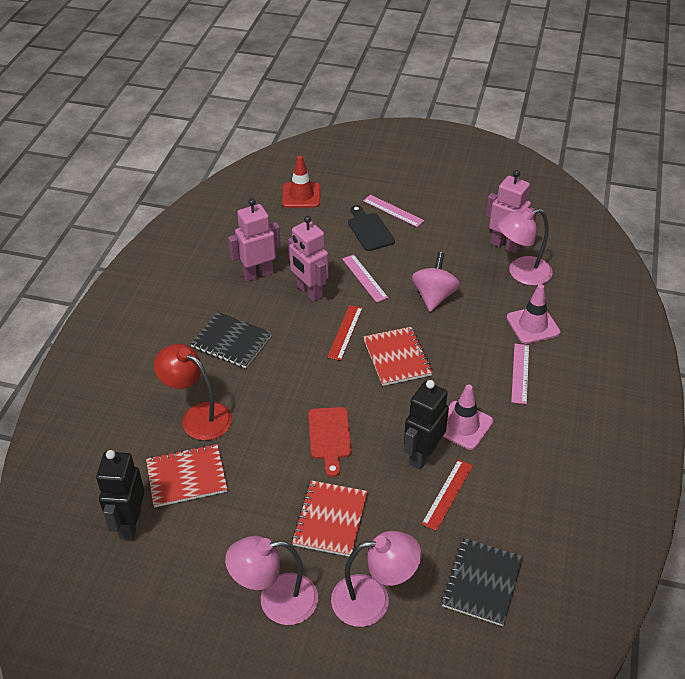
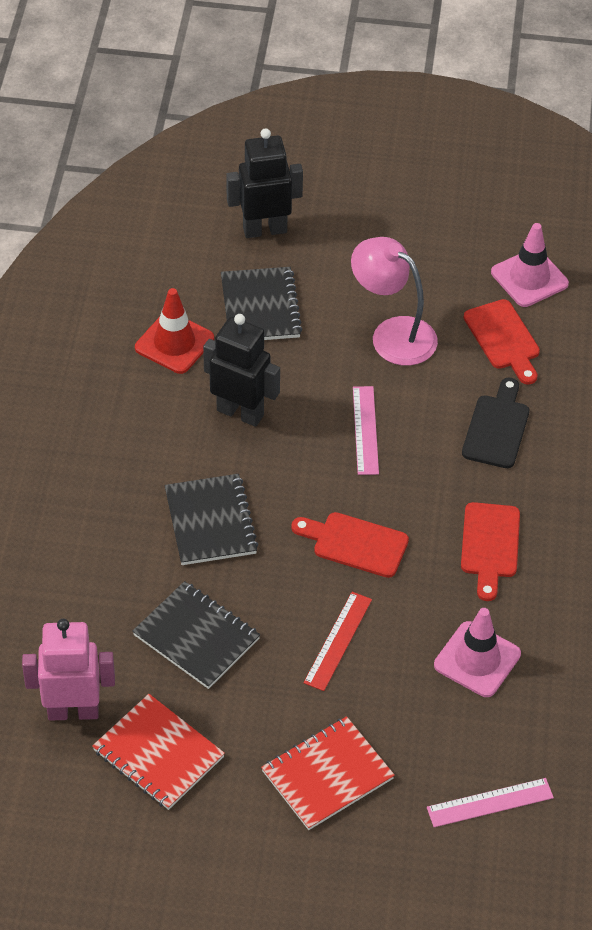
black notebook: [190,312,272,368] [441,538,523,626] = 2 -> [132,581,260,689] [164,474,259,565] [221,267,302,340] = 3
pink lamp: [225,536,318,625] [331,531,421,627] [498,208,553,286] = 3 -> [351,237,438,366] = 1
pink robot: [228,198,281,282] [288,216,328,302] [485,170,537,253] = 3 -> [22,619,115,721] = 1
pink ruler: [342,254,388,302] [363,195,424,227] [511,344,529,404] = 3 -> [353,386,379,475] [427,778,554,827] = 2
pink spinning top: [412,252,460,312] = 1 -> none = 0
red cutting board: [308,407,352,477] = 1 -> [291,512,409,578] [461,502,520,601] [464,299,540,385] = 3
red lamp: [154,344,232,441] = 1 -> none = 0
red notebook: [146,444,227,507] [292,480,368,556] [363,327,433,386] = 3 -> [92,694,225,810] [261,716,395,830] = 2
red ruler: [327,305,363,361] [421,459,473,531] = 2 -> [303,592,372,691] = 1

